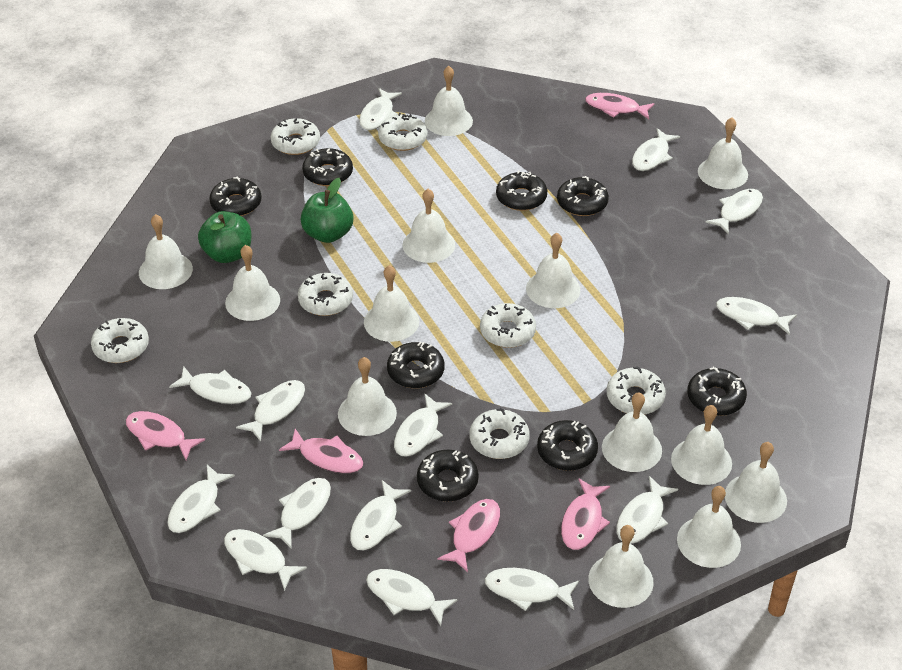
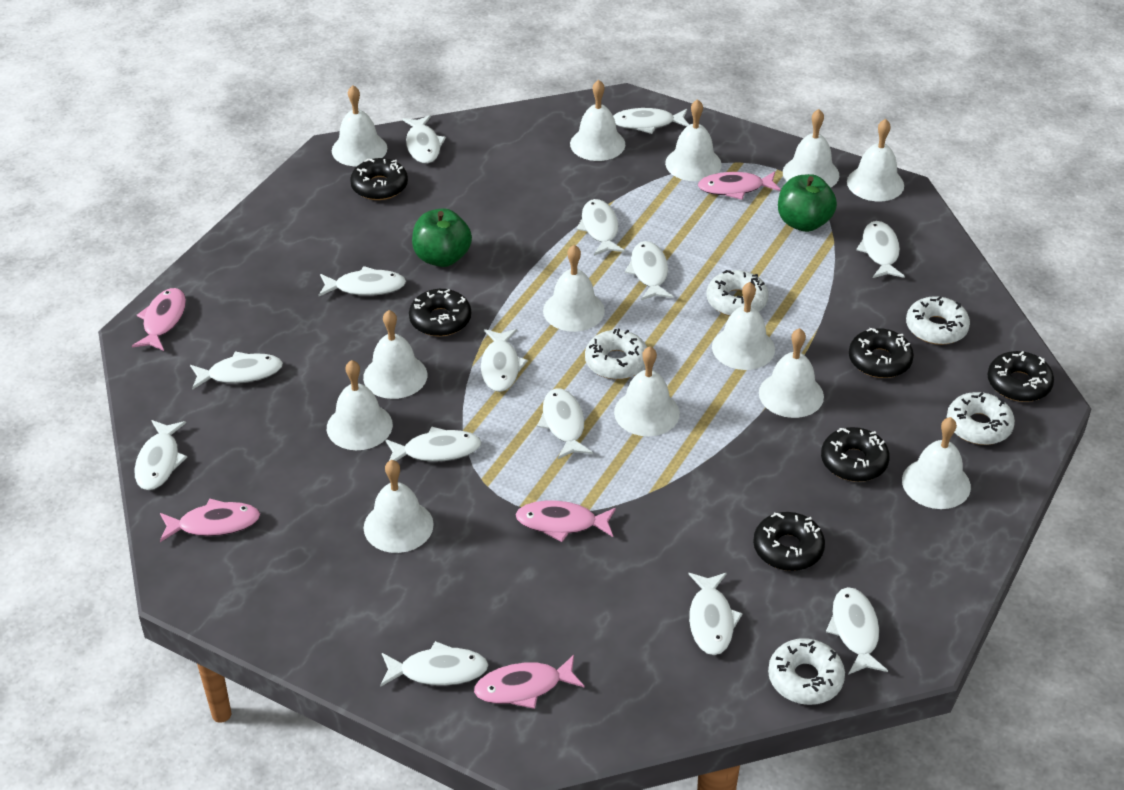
black donut: [210,177,262,216] [302,148,353,186] [387,342,445,388] [417,450,479,502] [496,170,547,211] [537,420,598,471] [557,176,609,216] [687,367,747,416] = 8 -> [350,158,408,200] [409,289,471,336] [753,512,825,571] [821,427,890,482] [849,328,914,378] [987,351,1054,402] = 6
white donut: [91,318,149,363] [271,118,320,155] [298,273,353,316] [378,113,427,151] [470,408,530,459] [480,303,536,348] [607,366,666,415] = 7 -> [585,329,647,380] [707,270,769,316] [768,638,845,705] [906,296,970,345] [947,392,1015,445] = 5

